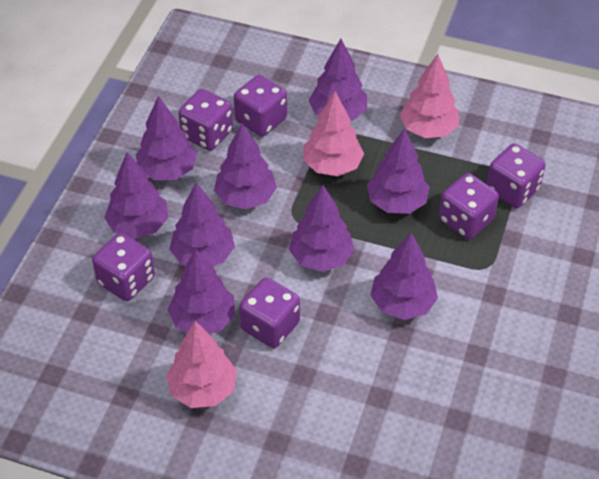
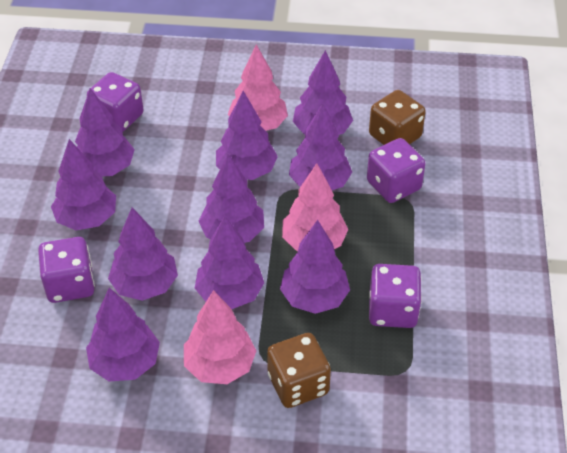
brown dice: none = 0 -> [267,333,331,408] [369,90,426,145] = 2
purple dice: [92,233,155,301] [178,89,233,151] [234,75,287,136] [239,277,300,348] [439,173,499,239] [486,143,545,208] = 6 -> [38,237,95,303] [87,72,144,132] [367,138,426,203] [369,264,422,328] = 4
purple tree: [104,153,169,239] [136,96,197,180] [168,249,235,334] [169,183,235,266] [214,124,277,209] [289,185,354,272] [309,39,367,121] [367,129,430,214] [370,233,438,320] = 9 -> [51,139,116,230] [75,88,135,176] [86,288,160,382] [108,207,178,301] [195,216,264,309] [199,154,264,243] [216,91,278,180] [280,220,350,314] [289,103,352,190] [293,50,353,135] = 10

